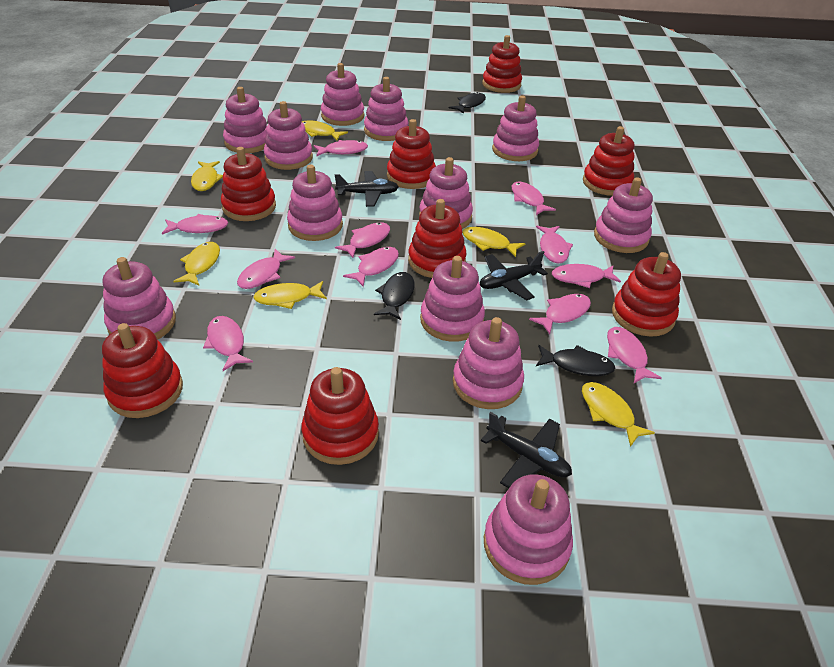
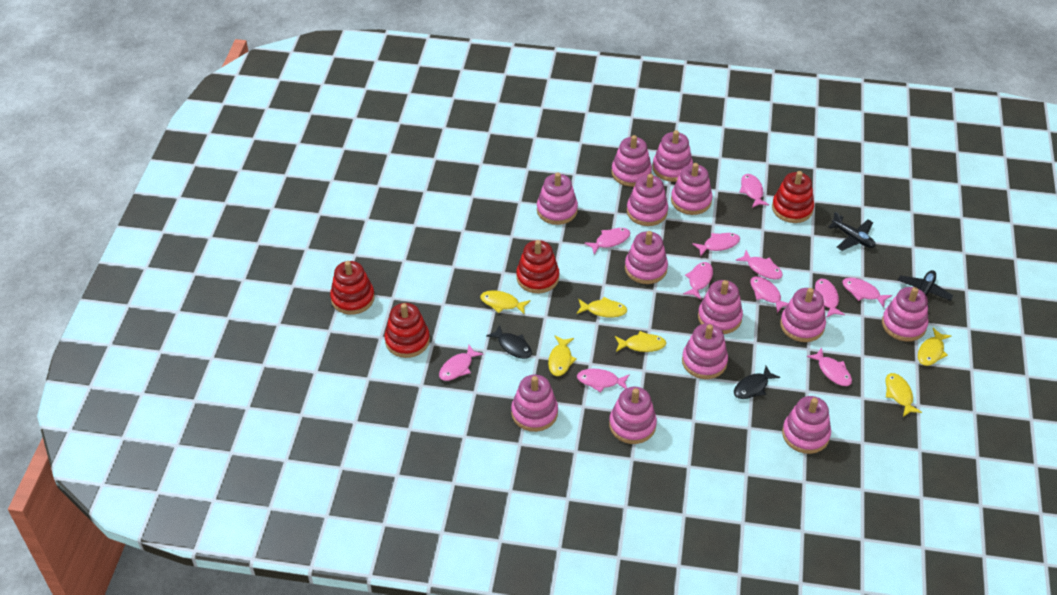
black fish: [374,272,415,320] [449,92,486,114] [536,345,615,376] = 3 -> [486,325,532,359] [734,366,780,399] = 2
black plane: [335,171,398,207] [480,251,548,300] [481,412,572,488] = 3 -> [828,212,876,251] [898,270,953,307] = 2
pink stacking toy: [103,257,176,340] [223,87,267,153] [264,101,313,170] [287,165,343,241] [321,63,364,126] [364,77,409,141] [419,157,473,229] [420,256,485,342] [453,317,524,409] [484,474,573,585] [492,95,539,161] [594,177,653,253] = 12 -> [511,374,558,432] [537,173,578,225] [609,387,657,444] [611,135,652,187] [625,231,668,284] [627,174,668,226] [653,130,693,182] [671,163,713,215] [682,324,728,379] [698,280,743,334] [780,288,826,342] [782,396,831,454] [882,287,928,341] = 13
red stacking toy: [102,323,183,418] [221,147,276,221] [301,367,379,465] [387,119,436,189] [408,199,467,278] [482,35,522,93] [583,126,635,196] [612,252,681,336] = 8 -> [330,261,375,315] [385,303,430,358] [516,240,559,293] [772,171,814,223] = 4

